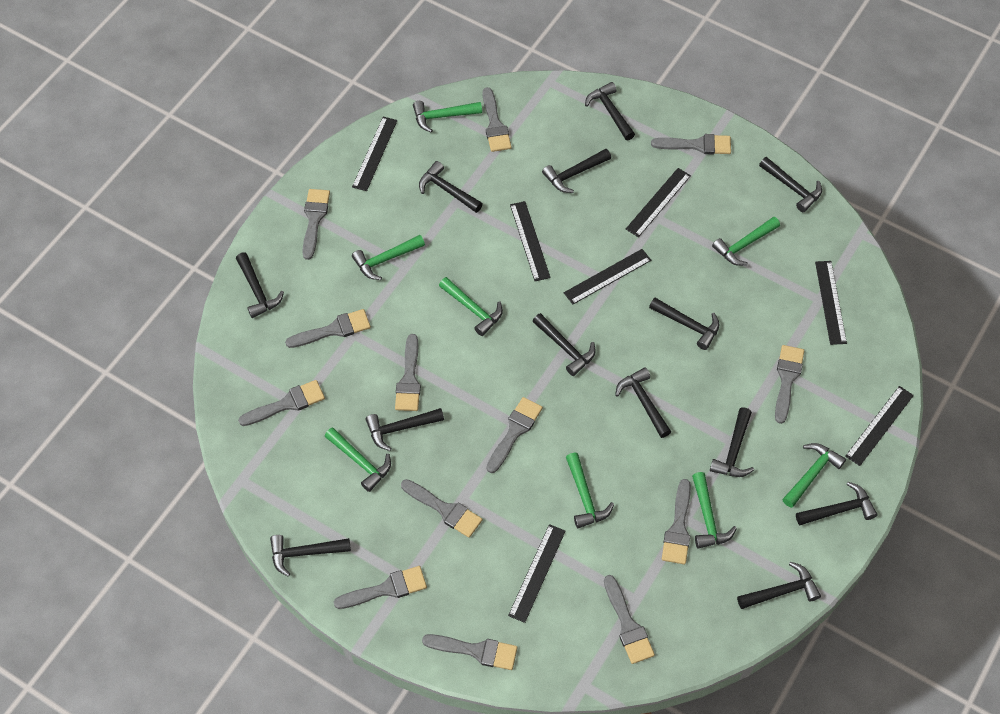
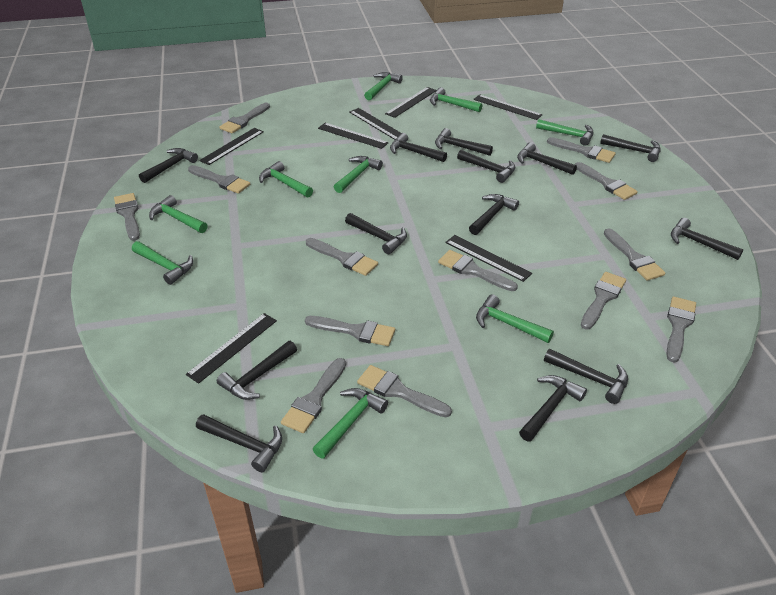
green hammer: [324,427,391,492] [352,235,425,280] [413,101,482,133] [439,277,503,336] [566,453,614,528] [692,472,737,549] [712,217,780,266] [783,443,846,508] = 8 -> [132,241,193,285] [149,195,208,233] [259,161,313,198] [313,388,388,459] [334,156,383,193] [364,72,403,100] [430,87,482,112] [476,295,554,343] [536,119,594,146] = 9

